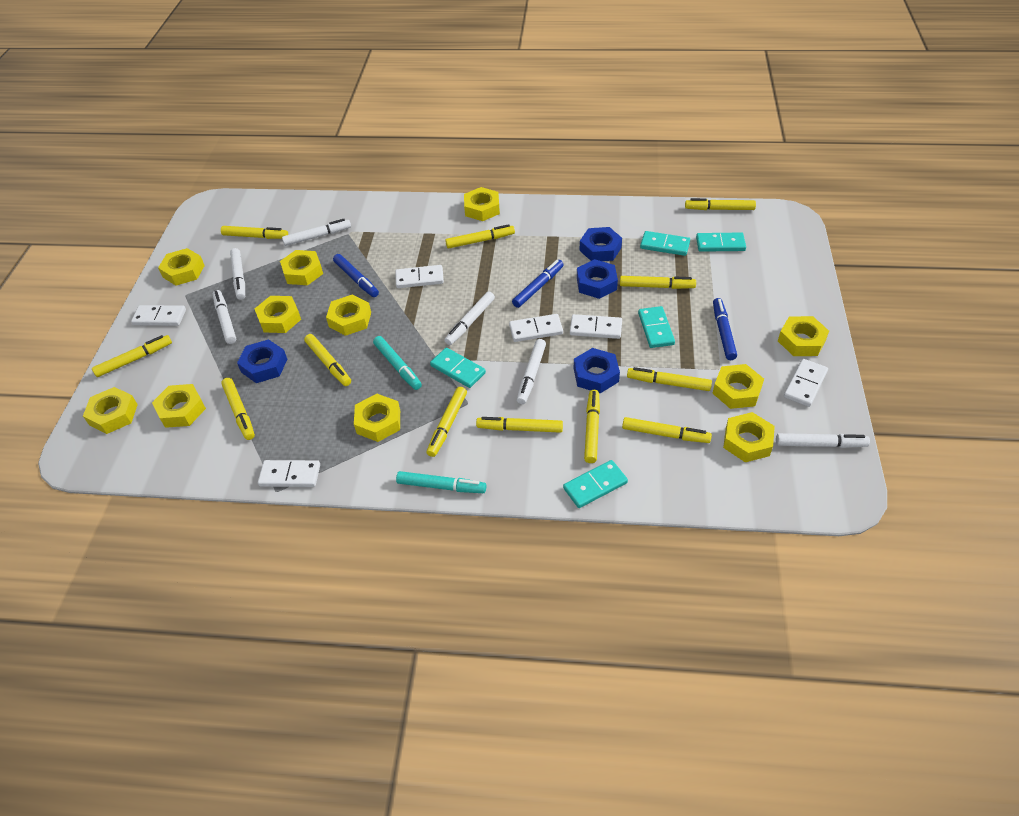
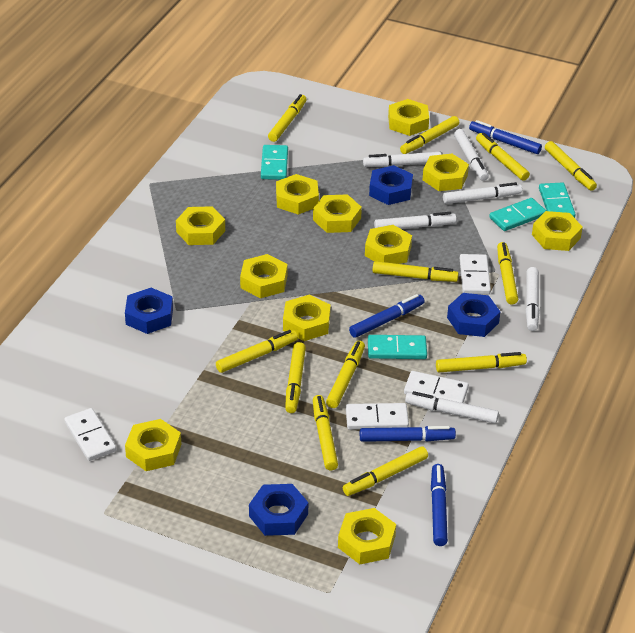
blue marker: [333,254,379,297] [512,260,564,308] [713,298,737,360] = 3 -> [349,294,425,338] [360,426,456,442] [431,464,448,546] [469,120,542,154] = 4
turquoise domino: [430,348,486,388] [563,460,628,508] [638,306,675,348] [640,231,690,256] [696,232,746,252] = 5 -> [261,145,288,180] [368,335,427,359] [489,198,546,231] [539,182,575,218] = 4
turquoise marker: [373,336,422,390] [396,471,486,493] = 2 -> none = 0
white domino: [131,305,186,326] [258,460,320,487] [395,265,444,288] [509,314,563,342] [570,314,622,339] [784,359,828,407] = 6 -> [64,408,117,461] [346,403,409,430] [404,371,469,403] [460,254,491,294] = 4

